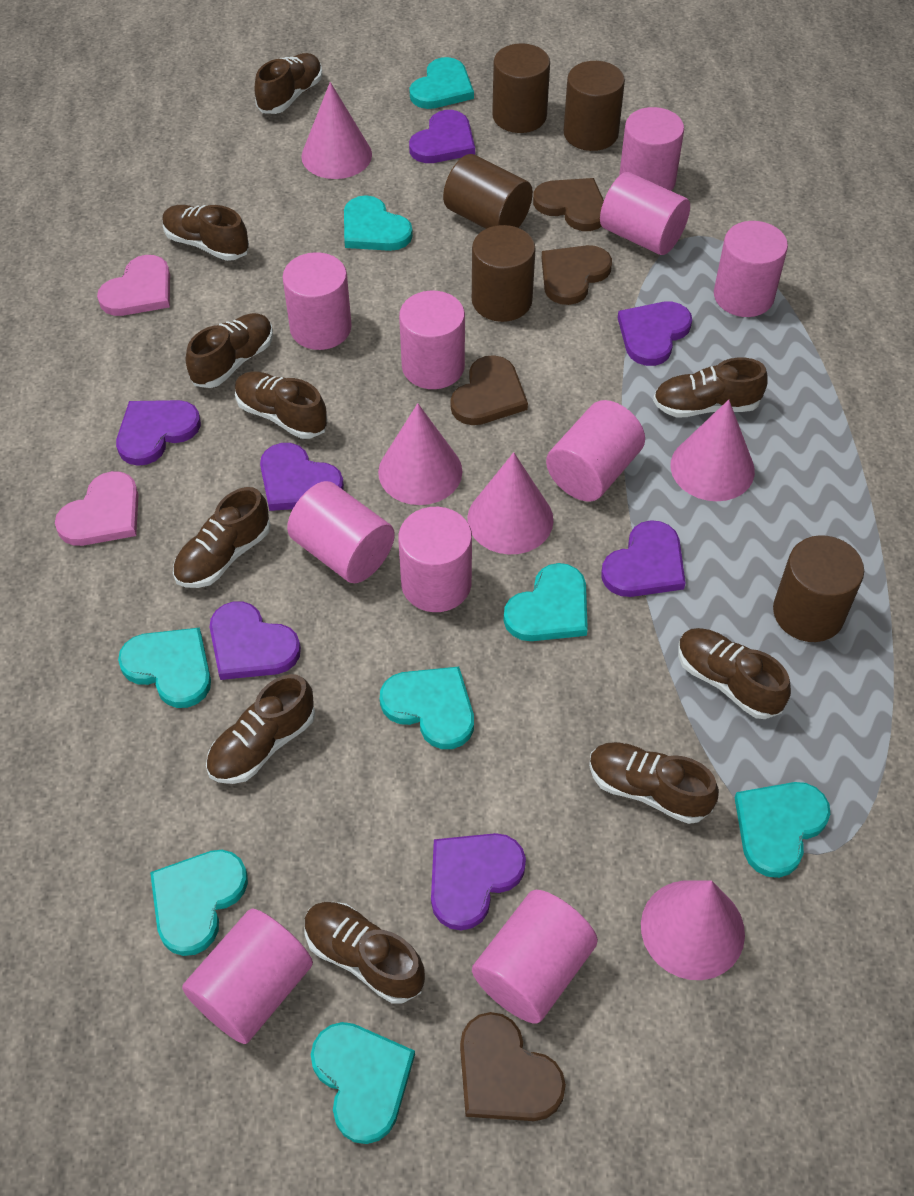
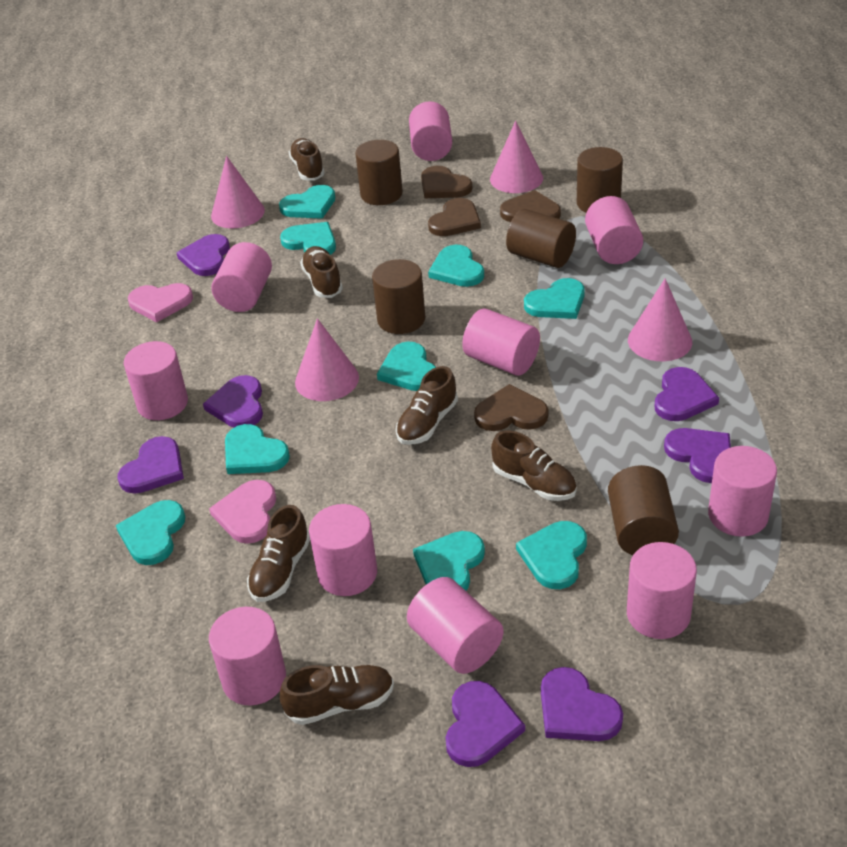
brown shoe: [162,205,249,261] [173,487,271,588] [186,313,273,388] [206,674,315,784] [235,371,328,439] [254,53,322,114] [304,902,425,1004] [589,742,719,824] [653,358,768,418] [678,628,791,719] = 10 -> [247,505,310,602] [280,665,394,725] [289,138,325,181] [300,246,343,298] [396,366,458,445] [491,431,577,501] = 6
pink cone: [301,82,372,179] [378,403,462,505] [467,452,554,554] [641,880,745,980] [670,400,755,501] = 5 -> [211,156,265,228] [295,318,359,401] [490,121,543,193] [628,279,692,361] = 4
turquoise heart: [118,628,211,708] [150,850,248,956] [311,1022,415,1144] [344,195,413,251] [380,667,474,749] [409,57,474,109] [503,563,588,641] [734,782,830,878] = 8 -> [116,500,185,565] [225,424,290,474] [279,185,335,219] [280,222,336,255] [377,342,436,391] [413,531,485,591] [428,245,484,287] [516,521,587,589] [524,278,585,319] = 9

